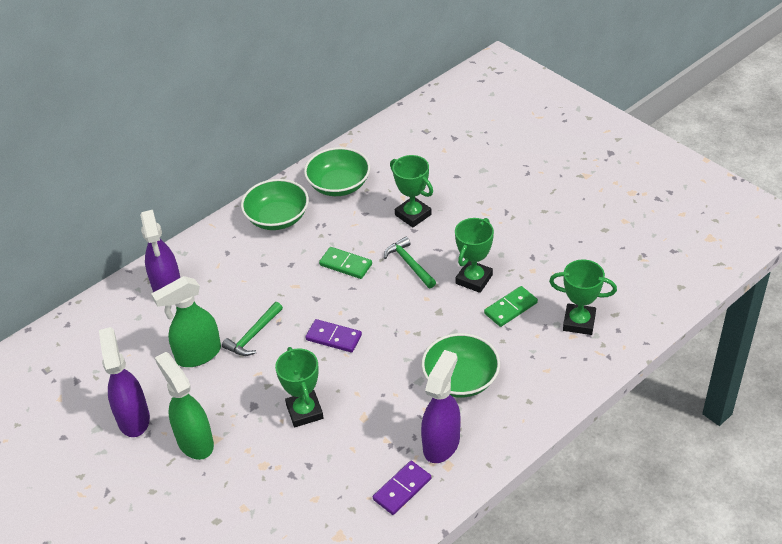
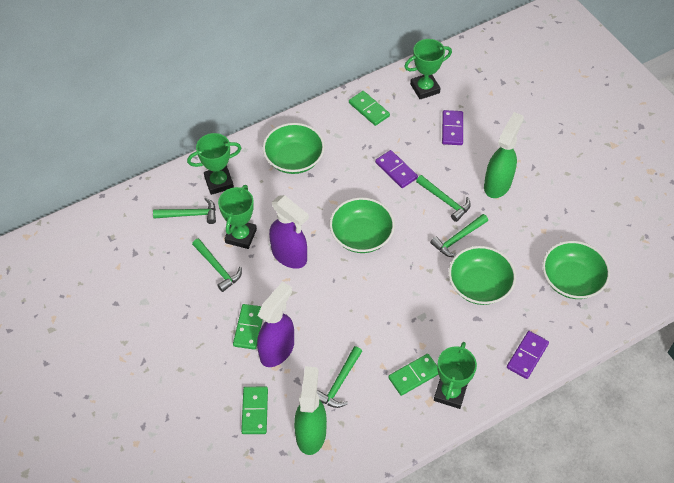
green bowl: [241,179,309,230] [304,147,370,196] [421,333,500,398] = 3 -> [263,123,325,174] [330,197,395,253] [449,246,516,305] [542,241,610,299] = 4
green domino: [319,247,372,279] [484,286,538,327] = 2 -> [233,304,263,350] [241,387,268,434] [349,91,390,126] [388,354,439,396] = 4
green hammer: [222,302,283,356] [384,237,436,288] = 2 -> [153,198,216,224] [192,239,242,292] [317,346,362,408] [416,175,471,222] [430,214,488,257] = 5
purple domino: [306,319,362,353] [373,461,431,515] = 2 -> [375,150,418,188] [442,110,463,145] [507,331,549,379] = 3
purple spray bottle: [99,327,150,437] [140,210,180,292] [421,350,460,463] = 3 -> [257,282,294,367] [269,195,309,269] = 2

